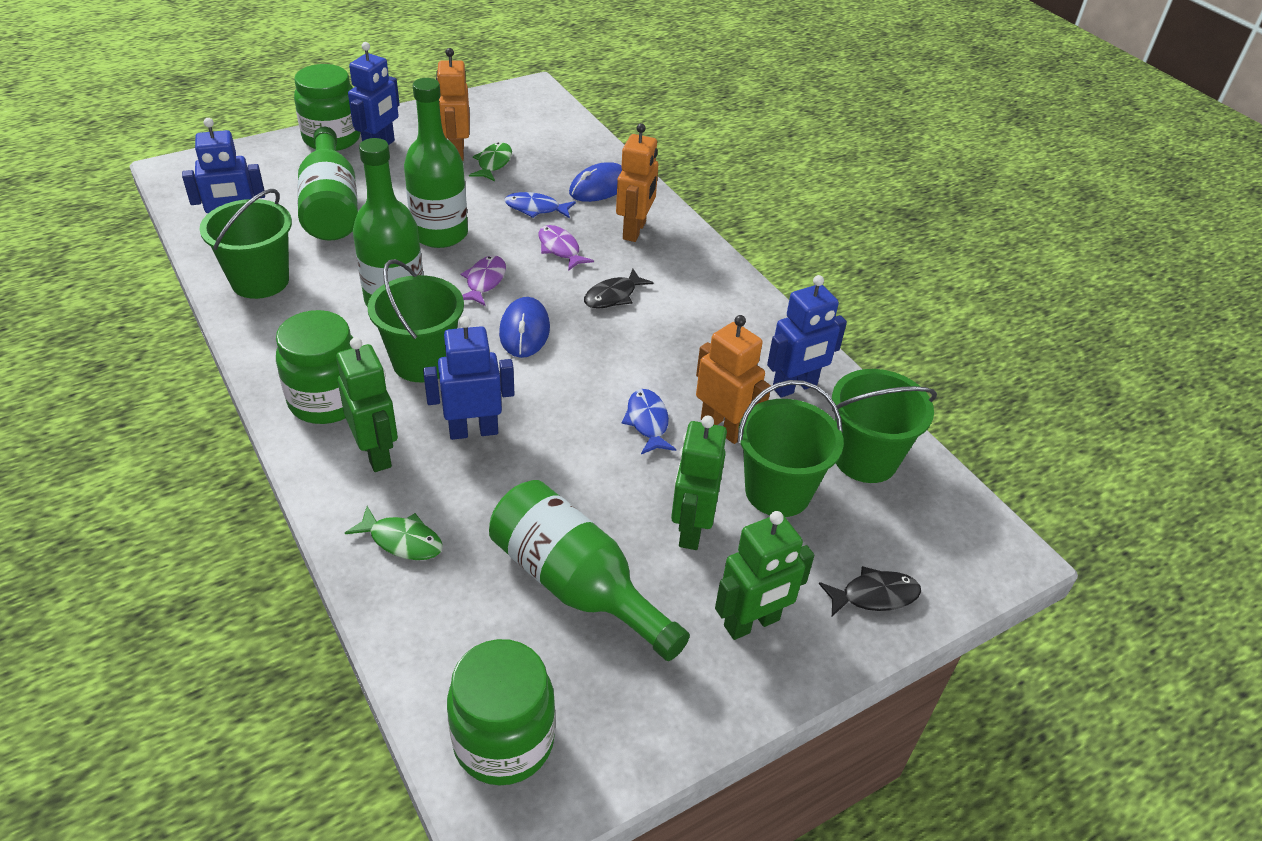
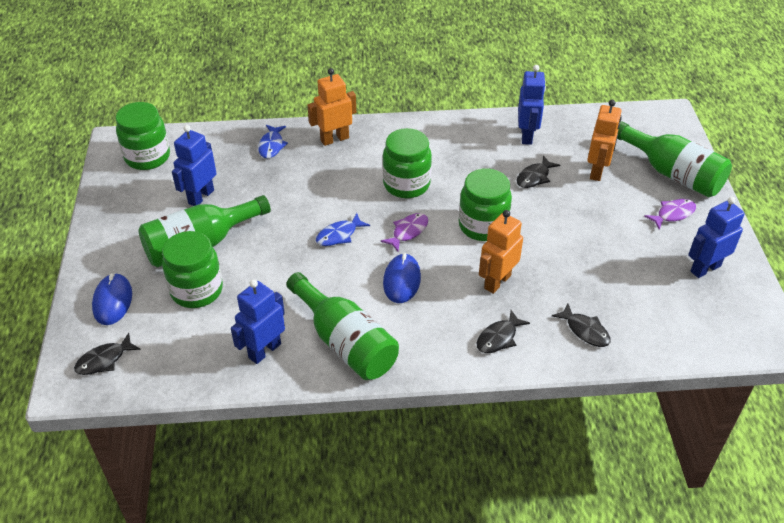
black fish: [584,269,654,309] [819,566,921,617] = 2 -> [74,333,141,375] [476,310,530,353] [517,156,560,188] [552,304,611,347] = 4
green bottle: [298,127,358,241] [353,138,423,306] [404,78,468,248] [489,480,690,661] = 4 -> [138,195,271,267] [286,272,399,380] [617,121,732,197] = 3
green bucket: [199,189,292,299] [367,259,464,382] [737,380,844,517] [832,369,937,483] = 4 -> none = 0
green fish: [345,506,443,560] [469,142,512,181] = 2 -> none = 0
green jar: [276,310,354,424] [294,64,360,151] [447,639,555,785] = 3 -> [116,102,170,170] [162,231,223,308] [382,128,432,198] [459,168,512,241] = 4
green robot: [336,337,398,472] [671,416,727,550] [715,511,814,640] = 3 -> none = 0

